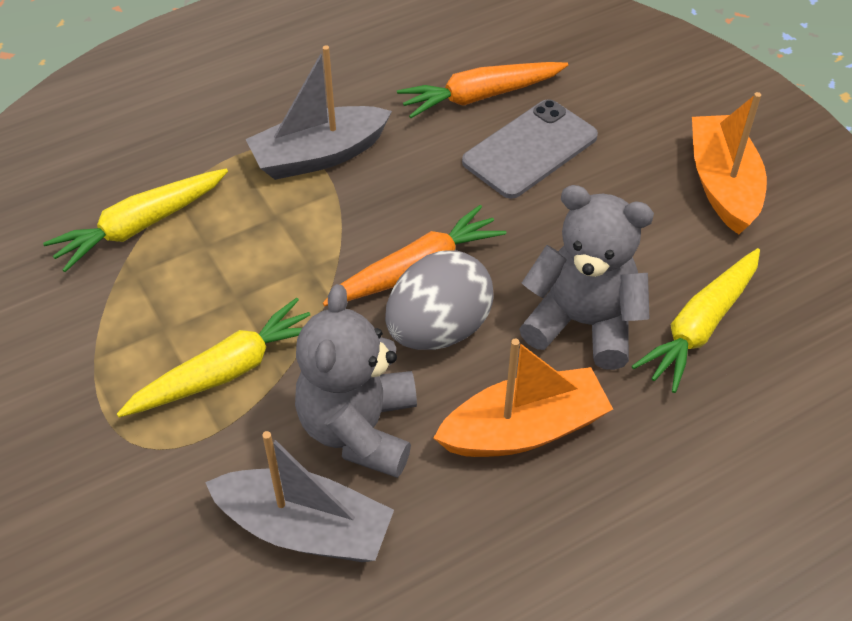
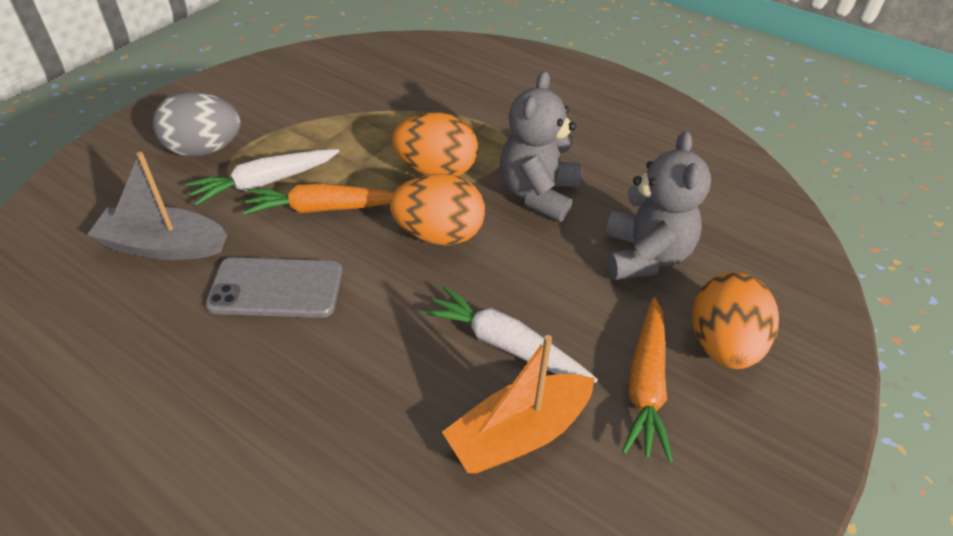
grey boat: [205,431,394,562] [245,45,392,180] = 2 -> [87,152,227,260] = 1
orange boat: [433,339,613,457] [692,92,767,235] = 2 -> [442,335,595,473] = 1
orange egg: none = 0 -> [390,173,485,245] [392,113,478,176] [692,272,779,369] = 3
white carrot: none = 0 -> [186,149,340,206] [422,286,598,383] = 2
yellow carrot: [43,169,228,272] [117,298,310,418] [632,248,760,393] = 3 -> none = 0

